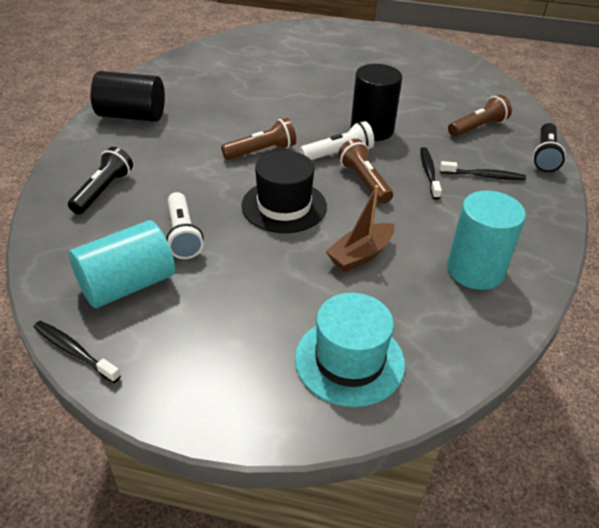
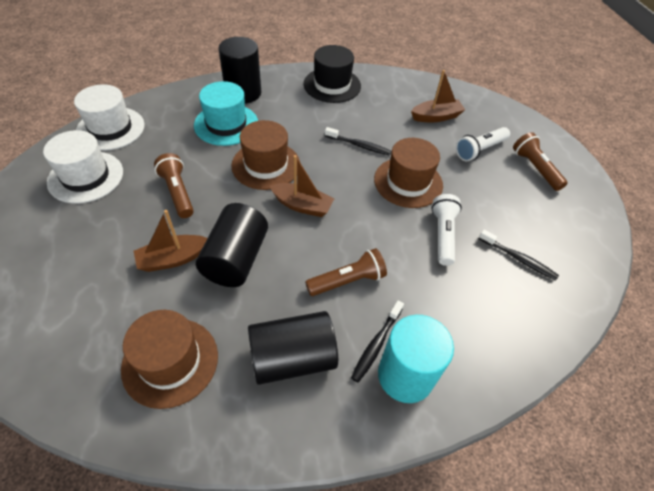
black cylinder: [90,71,165,122] [351,64,402,141] = 2 -> [196,203,268,287] [218,37,261,103] [248,311,338,385] = 3
black flashlight: [68,147,133,214] [533,123,566,172] = 2 -> none = 0
brown boat: [326,185,395,272] = 1 -> [134,210,207,272] [270,155,334,217] [411,70,465,122] = 3
brown hat: none = 0 -> [121,310,218,409] [231,120,300,190] [374,138,443,208] = 3
turquoise cylinder: [69,220,175,308] [447,191,526,290] = 2 -> [378,315,454,403] = 1
white hat: none = 0 -> [43,130,123,203] [74,84,145,151] = 2

